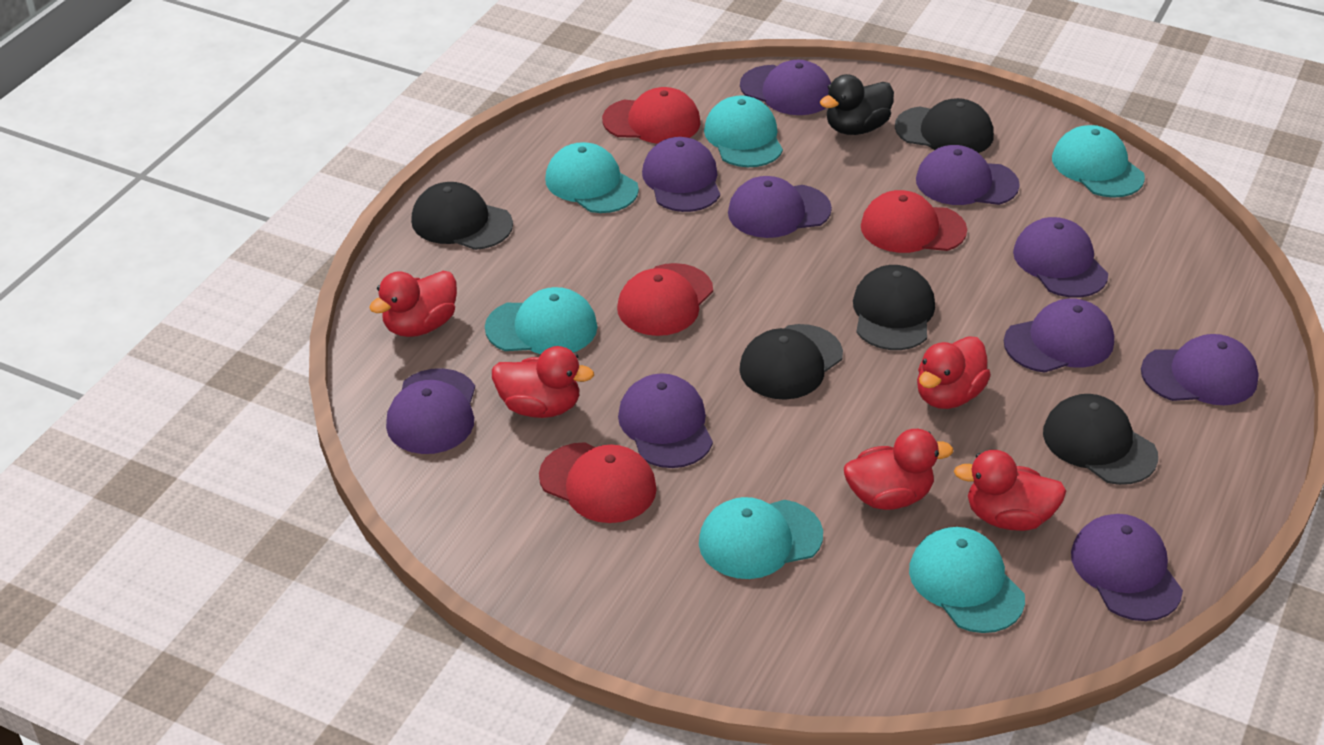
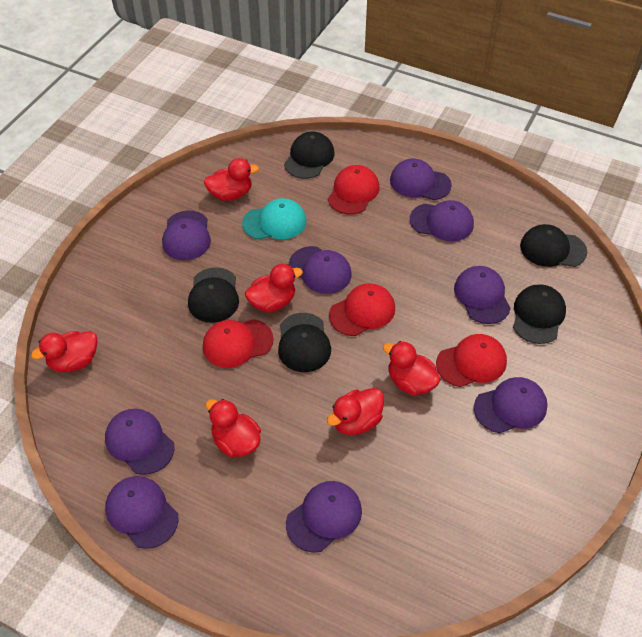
black duck: [820,74,894,135] = 1 -> none = 0
purple cap: [386,368,475,454] [618,373,713,468] [642,137,720,212] [728,176,832,238] [740,60,831,115] [916,145,1020,205] [1004,298,1114,373] [1013,217,1108,298] [1071,514,1183,621] [1141,334,1259,405] = 10 -> [105,409,175,475] [105,476,179,549] [162,210,211,261] [286,481,362,553] [289,246,352,294] [390,158,452,200] [410,200,474,241] [454,266,511,324] [474,377,547,433] = 9
red duck: [369,271,457,337] [492,346,594,418] [844,429,953,510] [917,336,991,409] [954,450,1066,531] = 5 -> [31,331,97,372] [204,158,259,201] [206,399,261,457] [245,264,303,312] [327,388,384,435] [383,341,441,395] = 6
turquoise cap: [485,287,597,354] [545,142,639,213] [699,497,823,579] [704,95,783,167] [909,527,1025,633] [1052,125,1145,198] = 6 -> [242,198,306,239] = 1

